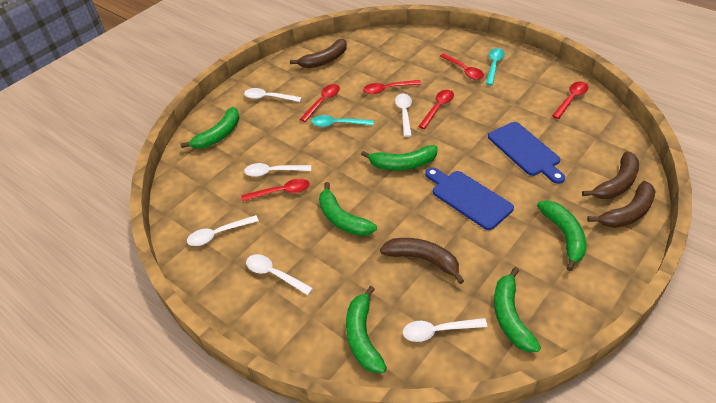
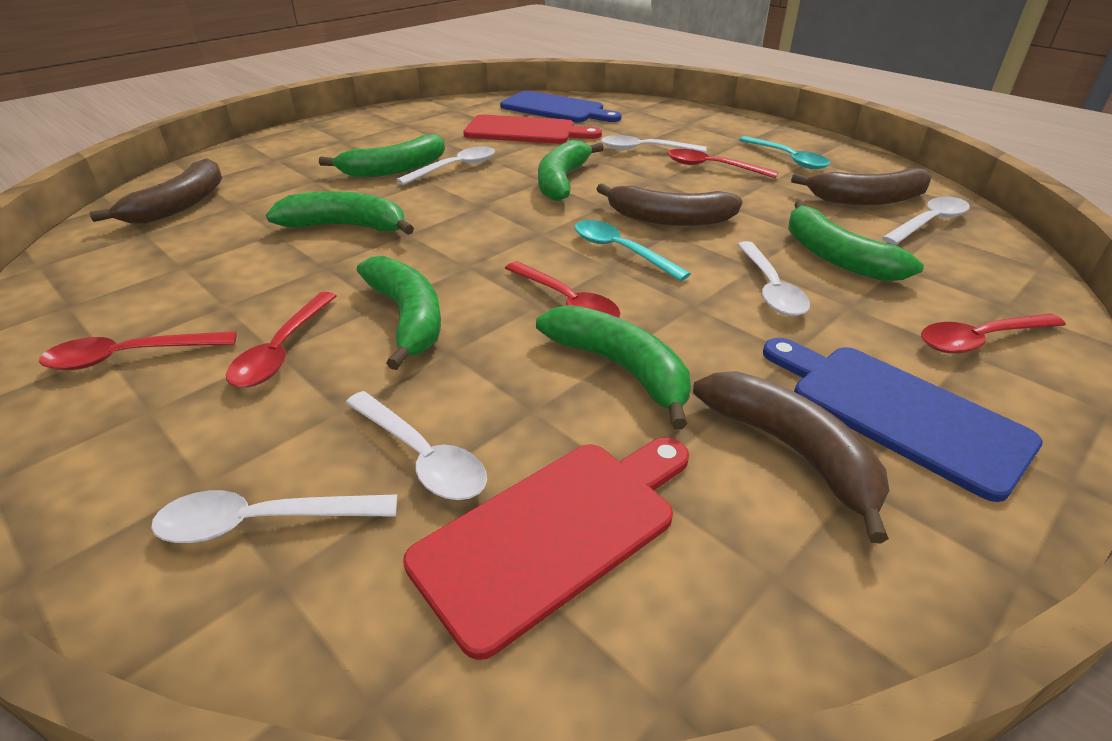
red cutting board: none = 0 -> [403,438,689,660] [463,115,602,144] = 2
red spoon: [241,178,310,201] [300,84,340,122] [363,80,421,94] [418,90,454,129] [440,53,484,80] [552,82,588,119] = 6 -> [39,331,237,370] [226,292,336,387] [505,261,621,318] [667,149,778,178] [921,313,1066,354] = 5

